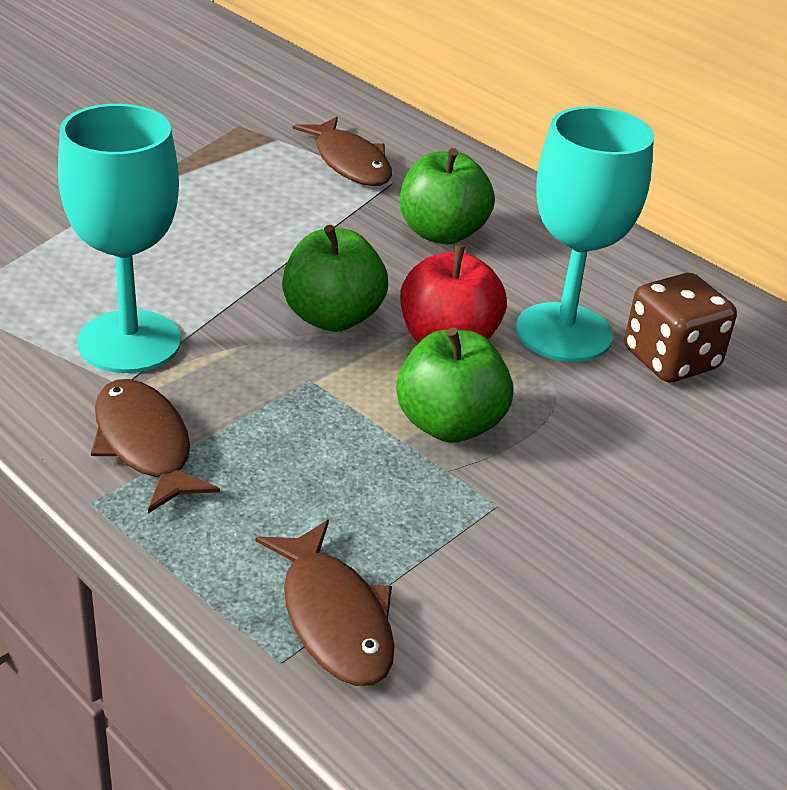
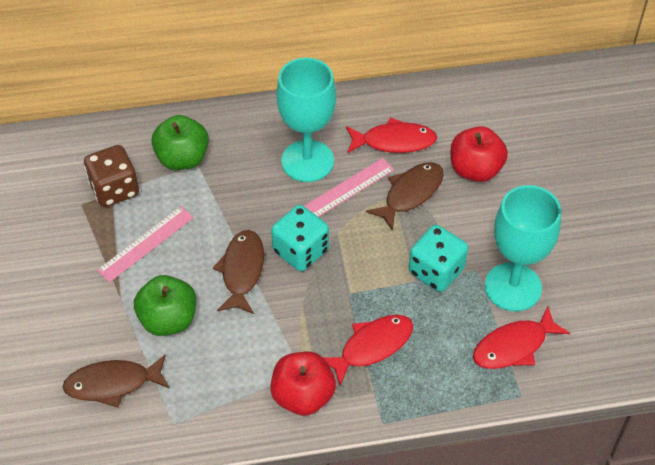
green apple: [282,225,388,332] [396,328,514,443] [400,148,495,244] = 3 -> [134,275,196,336] [152,115,209,170] = 2
pink ruler: none = 0 -> [97,206,194,282] [304,158,395,217] = 2
red apple: [400,245,507,343] = 1 -> [270,352,336,416] [451,126,508,182] = 2
red fish: none = 0 -> [324,315,413,386] [346,117,437,153] [473,306,570,369] = 3
turquoise dice: none = 0 -> [271,205,329,271] [409,225,468,292] = 2

